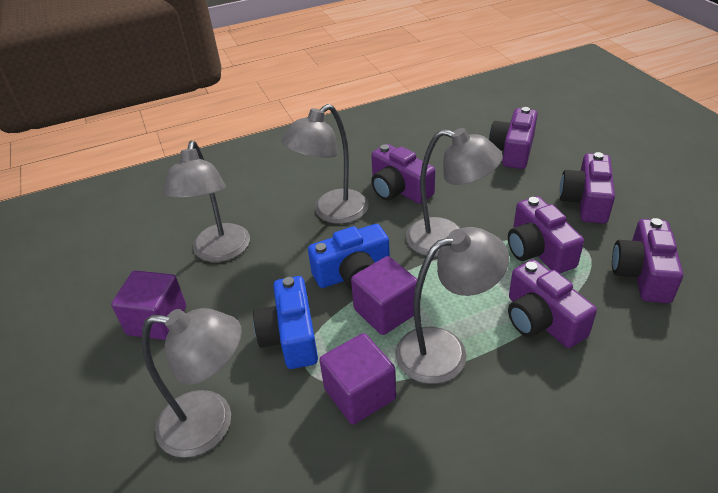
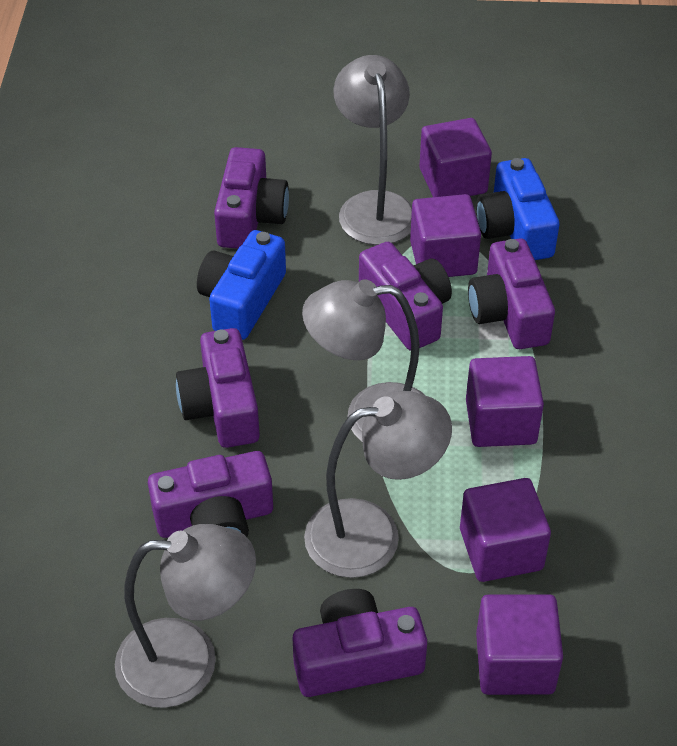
grey lamp: [142,308,242,458] [163,140,250,262] [281,104,369,224] [396,227,509,384] [406,128,503,257] = 5 -> [115,524,256,708] [302,279,426,442] [304,391,452,578] [333,55,412,245] = 4
purple cube: [111,270,186,340] [319,333,396,425] [351,256,417,335] = 3 -> [410,194,481,277] [419,118,492,197] [460,478,551,582] [466,356,544,447] [476,594,563,695] = 5

